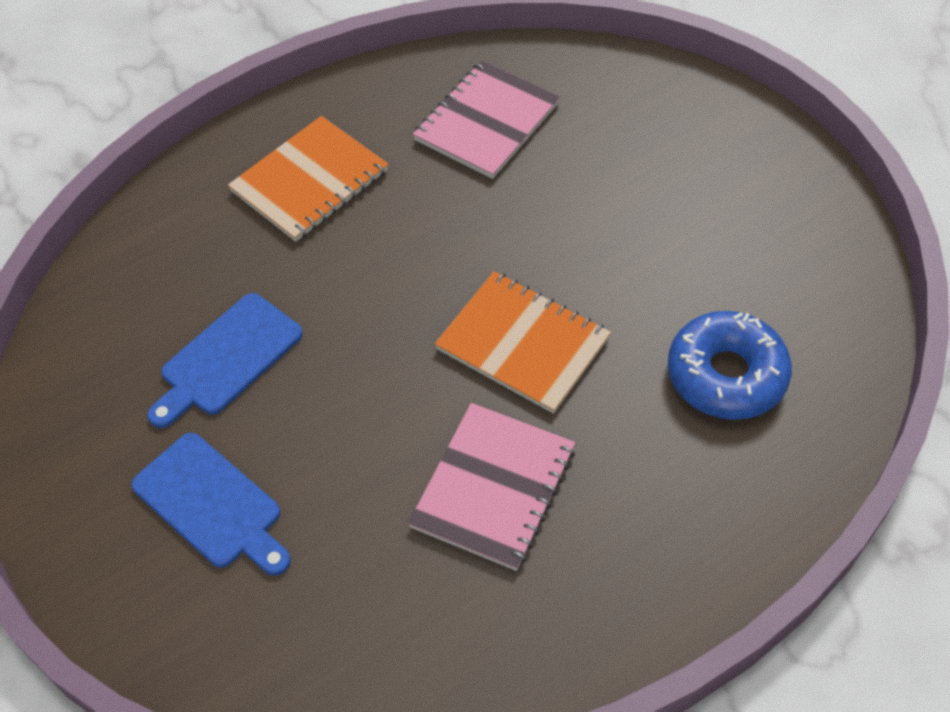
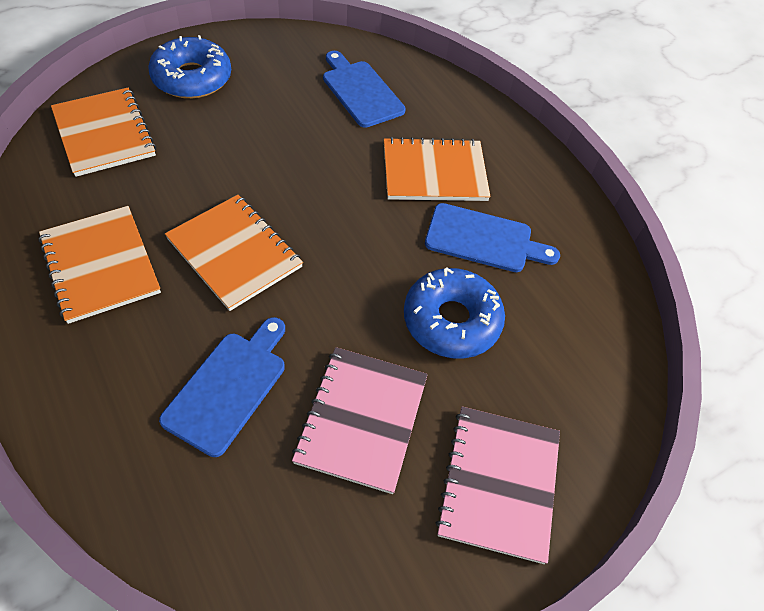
blue cutting board: [131,433,291,576] [147,293,303,428] = 2 -> [159,317,285,457] [323,51,406,128] [425,203,560,272] = 3
blue donut: [668,311,792,420] = 1 -> [148,35,231,99] [404,268,505,359] = 2
orange notebook: [228,116,389,242] [435,271,611,414] = 2 -> [38,206,161,324] [51,88,156,177] [165,195,303,311] [384,137,491,201] = 4

